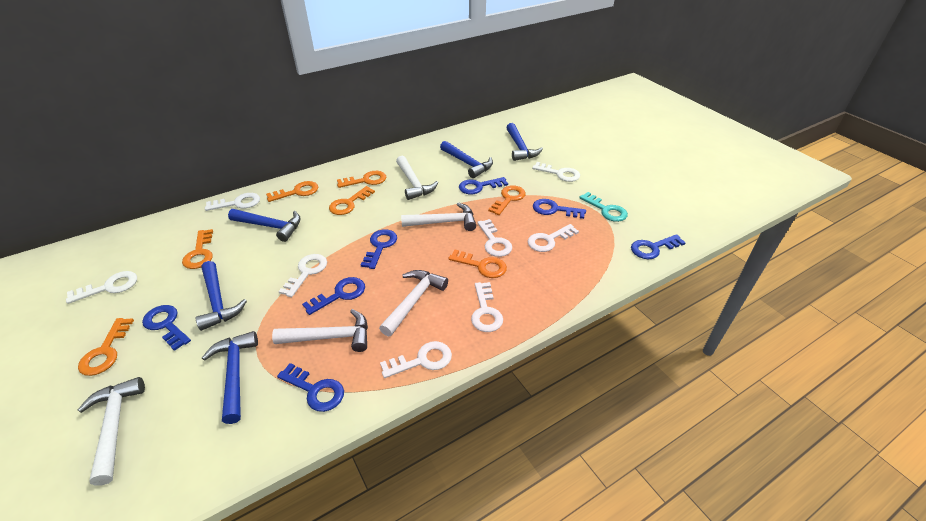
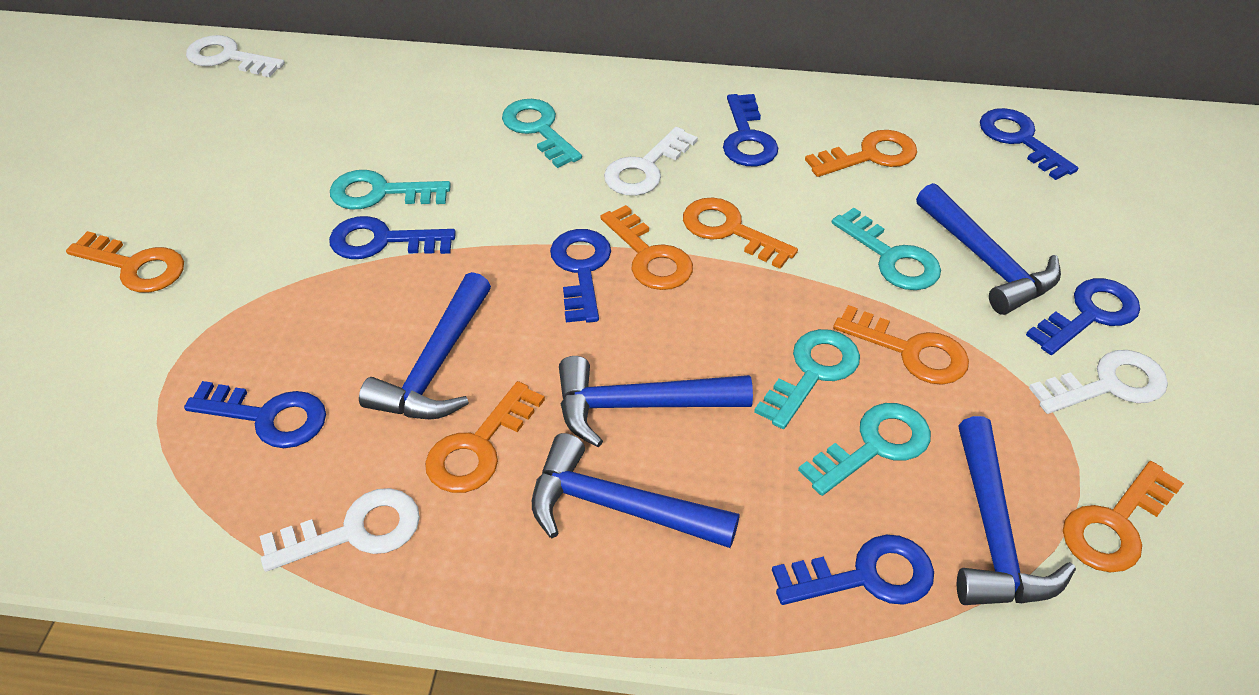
turquoise key: [579,192,628,222] = 1 -> [330,170,451,210] [502,99,582,168] [754,329,860,429] [798,403,931,496] [832,208,941,290] = 5
white hammer: [78,377,145,486] [272,309,368,352] [379,270,448,337] [396,156,438,200] [401,203,476,231] = 5 -> none = 0
white key: [66,271,137,304] [205,193,260,211] [278,254,327,297] [380,341,452,378] [471,282,503,332] [477,219,512,257] [528,224,579,252] [532,162,580,182] = 8 -> [186,35,285,77] [259,488,420,572] [604,127,698,196] [1029,350,1168,414] = 4

